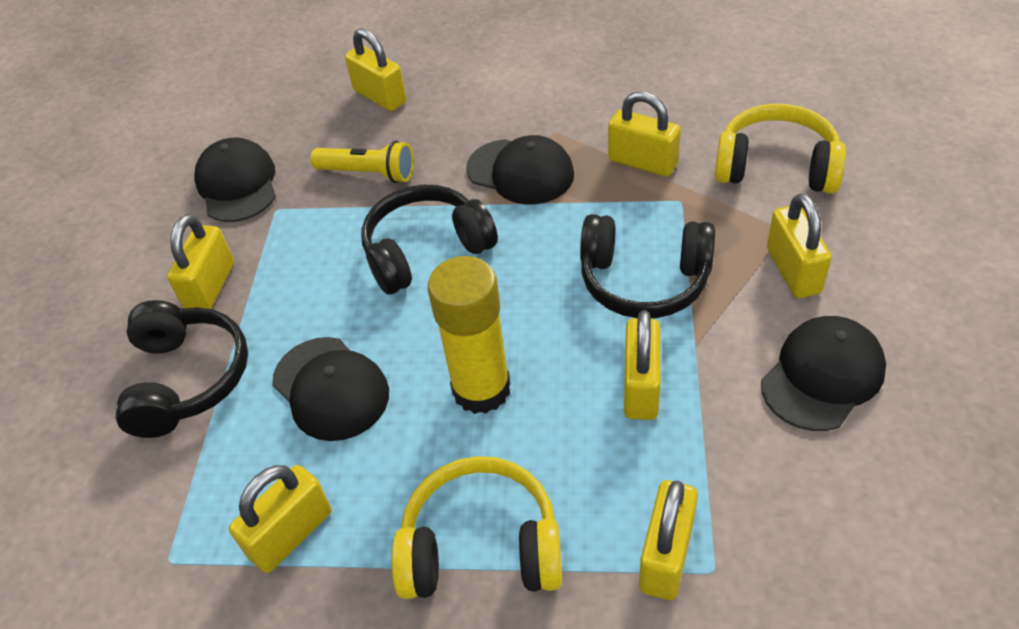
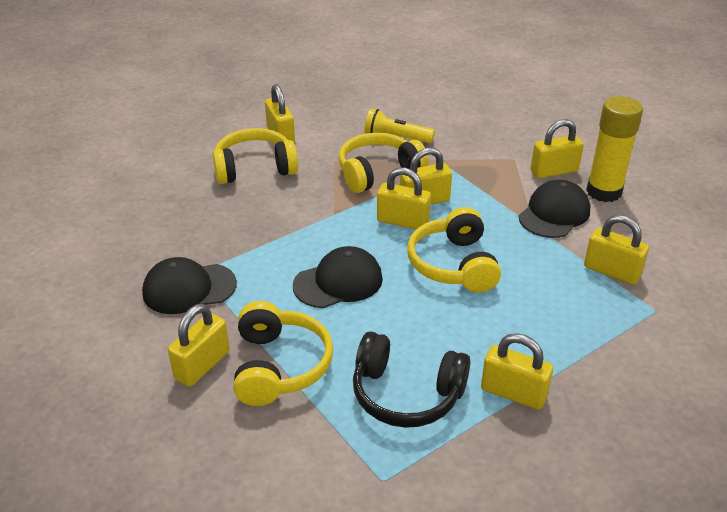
black cap: [194,138,276,222] [272,337,389,441] [466,135,574,204] [761,316,886,431] = 4 -> [142,257,237,314] [293,246,383,308] [519,180,590,238] = 3
black headphones: [116,300,248,438] [361,185,498,295] [580,214,715,319] = 3 -> [353,331,471,428] = 1
yellow headphones: [391,456,562,599] [715,104,846,194] = 2 -> [213,128,298,184] [233,301,333,406] [338,133,428,193] [407,207,501,293] = 4

